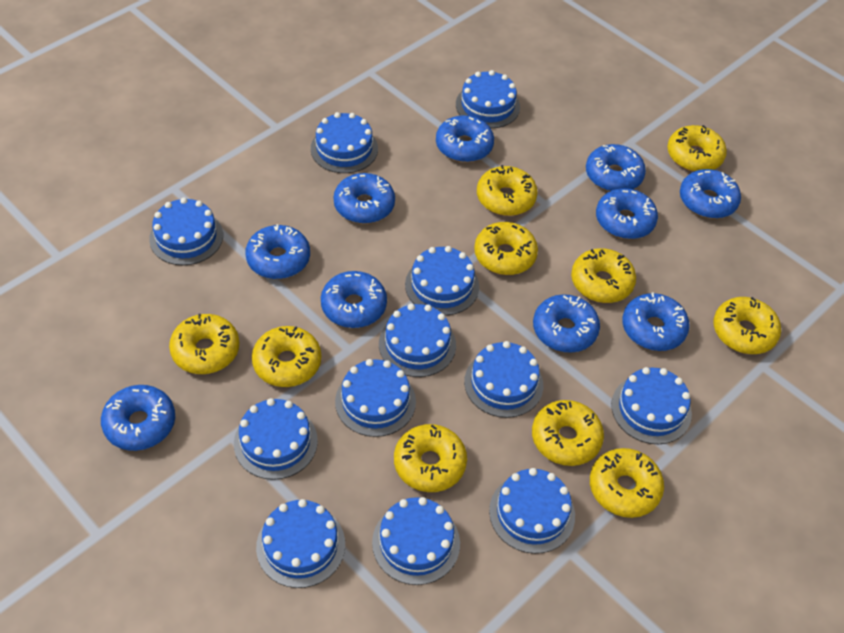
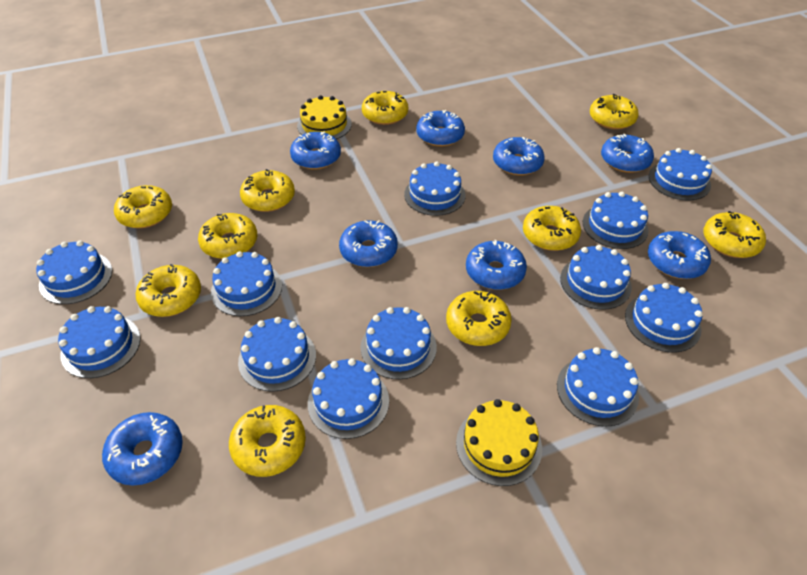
blue donut: [101,385,175,451] [245,224,310,279] [321,271,387,328] [334,173,395,224] [436,115,494,162] [533,294,600,353] [586,144,646,191] [596,188,658,239] [622,293,690,351] [680,169,741,219] = 10 -> [102,412,183,486] [290,131,341,169] [339,220,398,267] [416,110,465,147] [466,240,527,290] [493,137,545,175] [601,134,654,173] [648,231,711,279] = 8
yellow cake: none = 0 -> [297,95,352,139] [456,399,542,486] = 2

